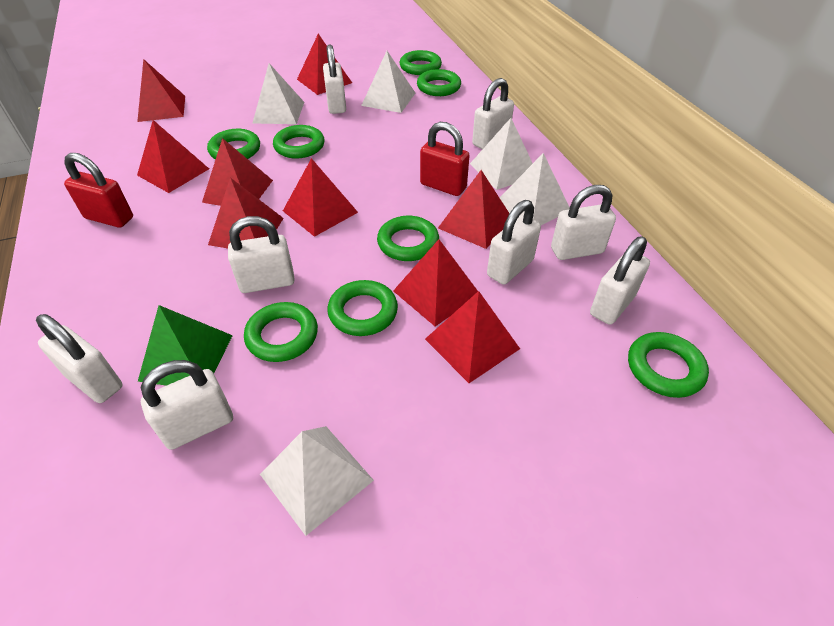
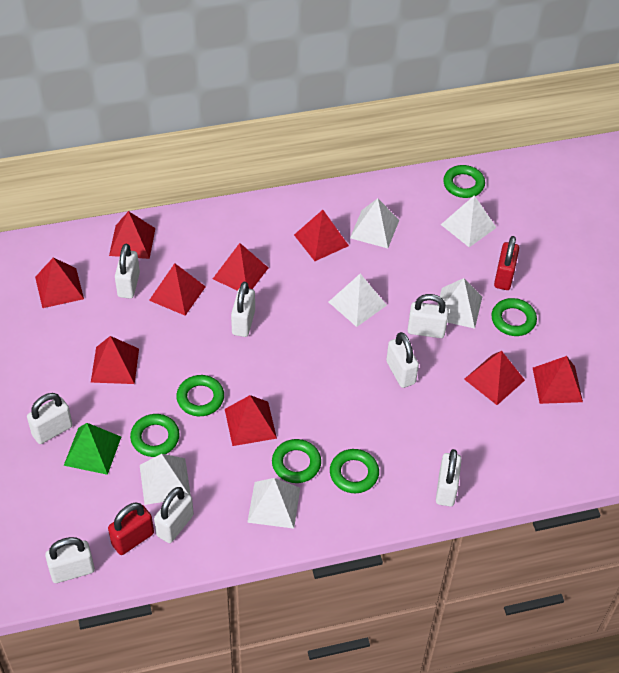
green ring: [207,129,260,159] [244,302,318,362] [273,125,324,159] [327,280,398,336] [377,216,439,261] [400,50,442,75] [417,69,461,96] [628,332,709,398] = 8 -> [130,414,180,457] [176,375,224,416] [272,439,321,483] [330,449,379,493] [443,165,485,198] [491,298,537,336] = 6
white pyramid: [253,63,304,124] [260,426,374,536] [361,51,415,113] [470,118,533,190] [500,153,570,225] = 5 -> [140,454,191,505] [247,478,300,529] [329,274,387,327] [350,198,399,248] [438,278,482,329] [441,195,497,247] = 6

